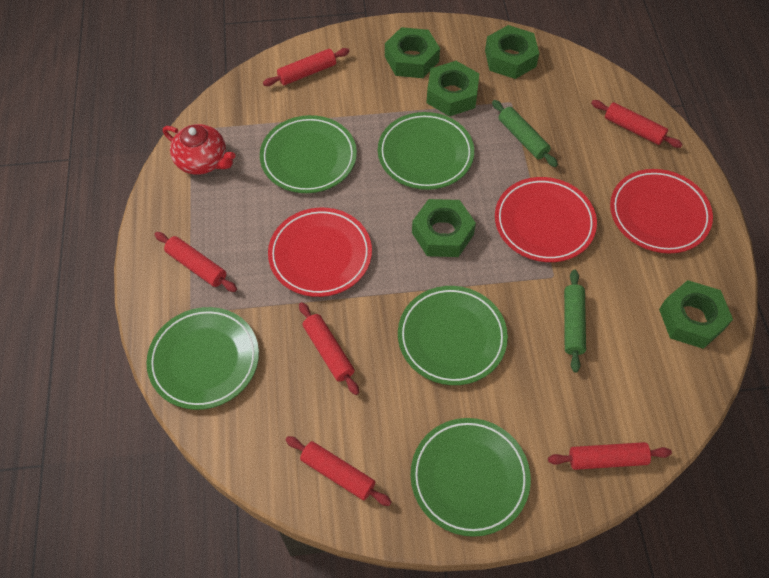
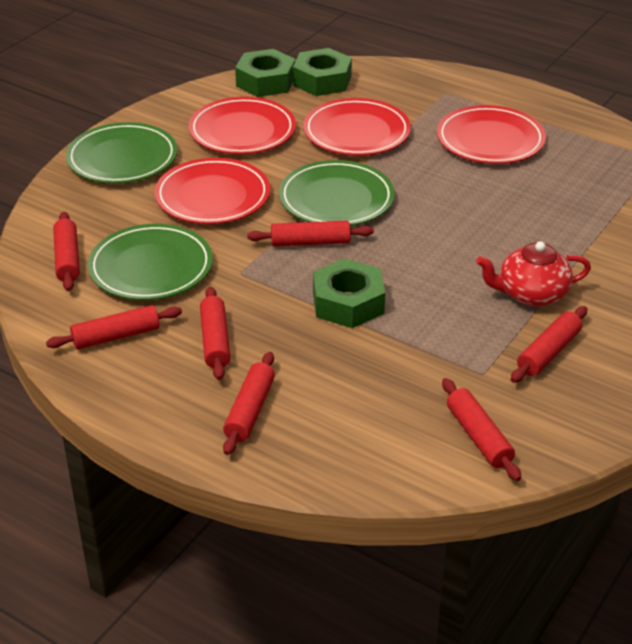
green nut: [385,27,440,78] [412,199,476,257] [427,61,479,116] [485,25,539,79] [659,280,733,349] = 5 -> [235,49,295,97] [293,48,352,96] [313,258,385,328] = 3
green plate: [146,307,259,410] [260,115,357,193] [378,112,474,190] [398,286,508,385] [411,418,531,537] = 5 -> [66,122,177,183] [88,224,213,300] [279,160,394,226] = 3
green rolling pin: [492,100,558,167] [564,270,586,373] = 2 -> none = 0
red plate: [268,208,372,297] [495,177,597,262] [610,169,713,253] = 3 -> [155,158,270,224] [189,97,296,154] [303,98,411,156] [437,105,546,164] = 4
red rolling pin: [155,232,237,292] [263,48,350,86] [285,436,392,506] [299,302,359,395] [548,442,672,470] [591,100,683,148] = 6 -> [46,305,182,349] [53,212,80,291] [200,287,230,380] [223,352,275,455] [247,221,374,247] [442,378,521,481] [511,306,587,383] = 7

